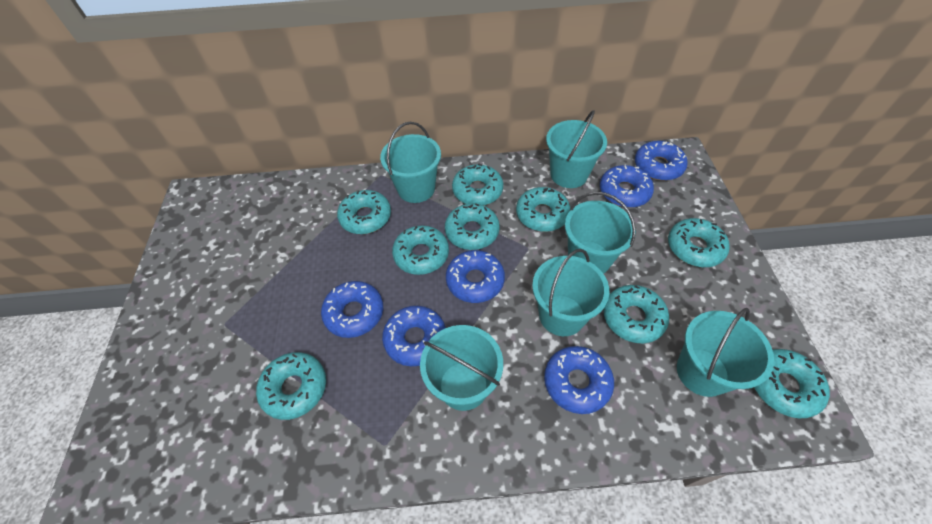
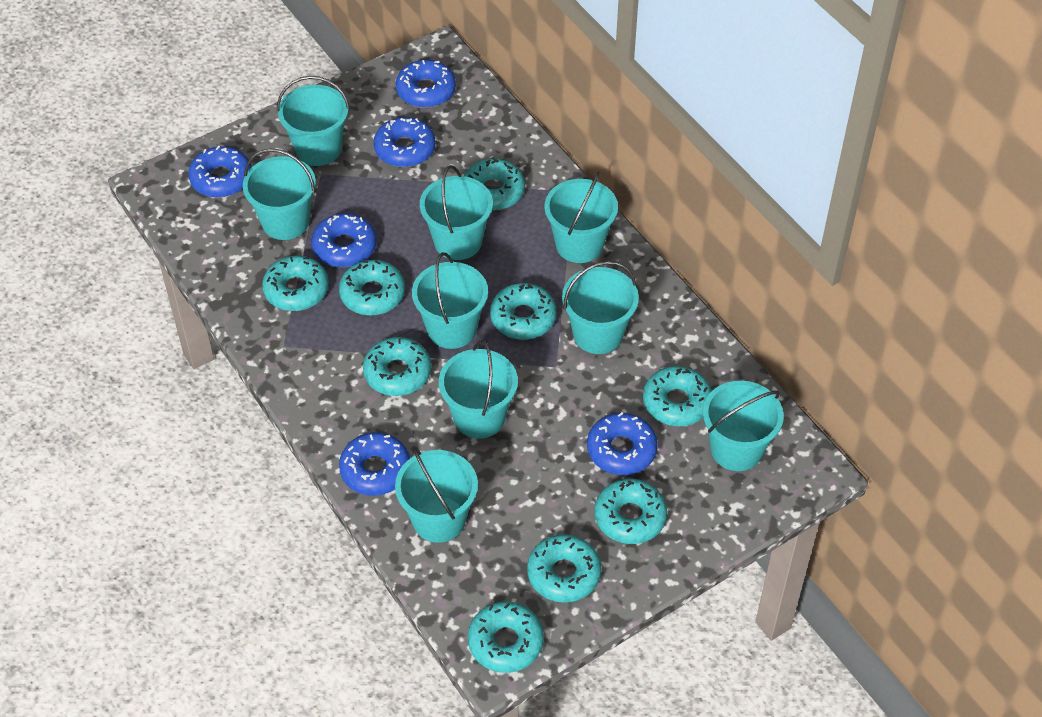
turquoise bucket: [380,122,441,203] [420,325,503,411] [532,249,609,336] [546,110,607,188] [565,192,636,274] [677,308,774,397] = 6 -> [243,149,316,240] [277,76,350,166] [395,448,478,543] [412,252,488,349] [420,165,493,260] [439,340,518,439] [544,172,618,263] [562,261,639,354] [703,381,784,471] = 9

